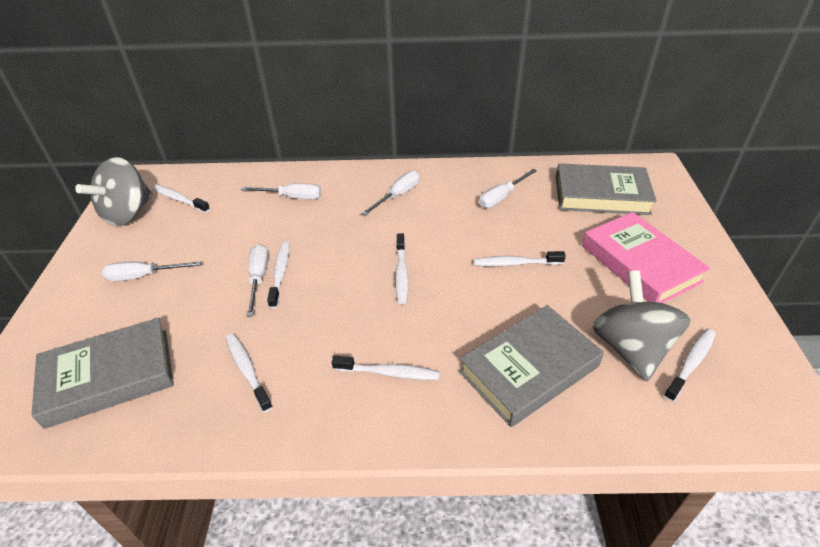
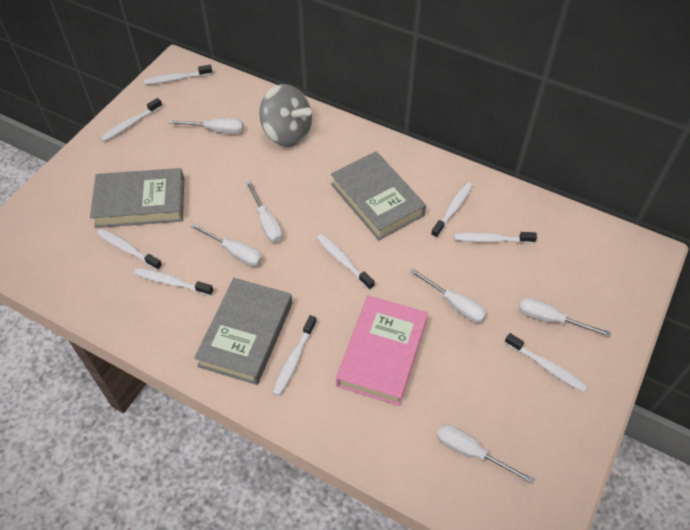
grey spinning top: [75,157,153,226] [592,270,691,382] = 2 -> [259,84,312,147] = 1
white screwdriver: [102,261,201,281] [241,183,321,199] [247,244,269,317] [361,171,420,215] [479,169,537,208] = 5 -> [168,118,244,134] [190,223,262,267] [246,180,282,243] [409,268,487,323] [437,425,534,484] [519,297,611,337] = 6
white toothbrush: [152,185,210,213] [226,334,273,413] [267,242,289,309] [332,355,440,380] [395,233,408,304] [474,251,566,266] [664,329,716,402] = 7 -> [97,229,162,270] [100,98,162,142] [134,268,213,296] [144,65,212,85] [272,315,317,396] [317,234,375,290] [431,182,473,238] [454,232,537,243] [505,333,588,392] = 9

